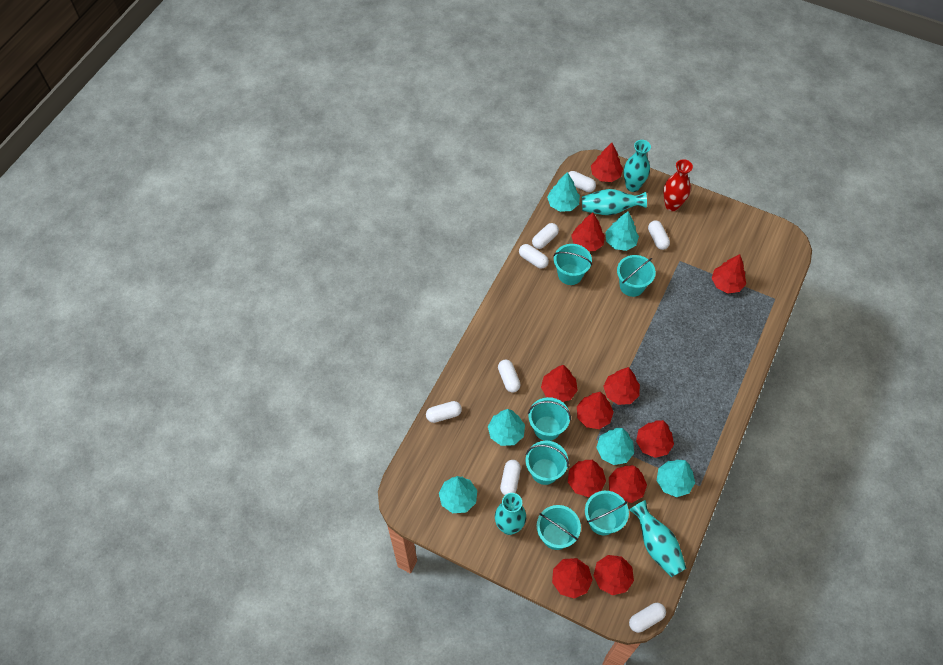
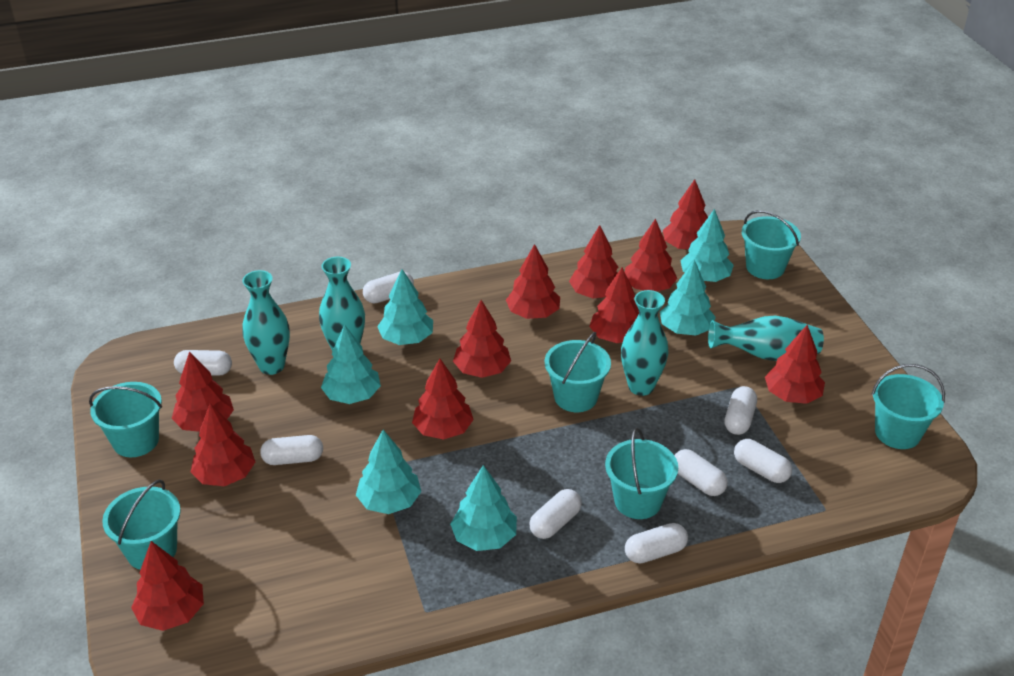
red vase: [663,159,693,211] = 1 -> none = 0

